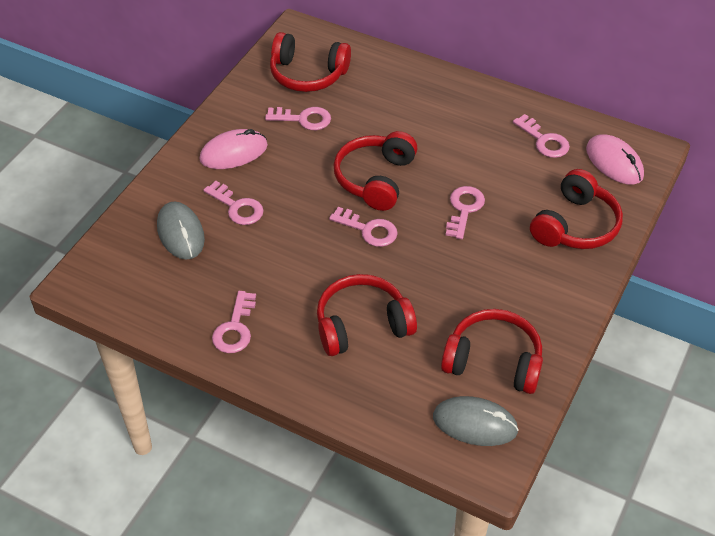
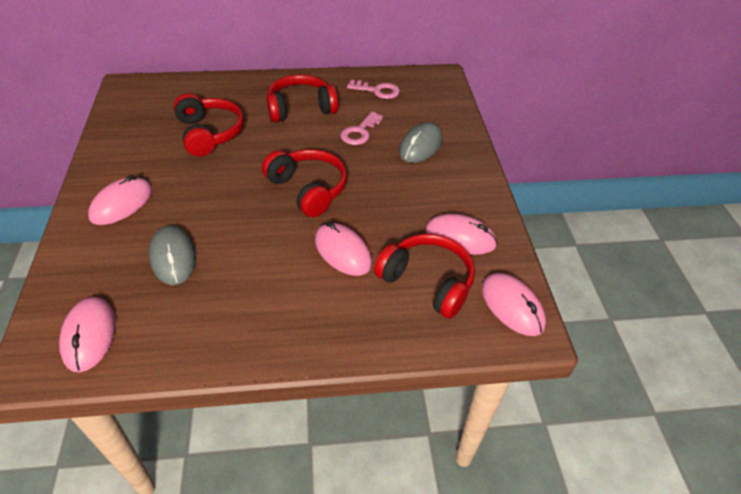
pink key: [204,181,264,225] [212,291,256,353] [265,107,331,130] [329,207,398,247] [446,186,485,239] [513,114,570,158] = 6 -> [340,112,383,145] [347,80,400,99] = 2
pink mouse: [200,129,268,169] [586,134,644,185] = 2 -> [59,297,116,372] [88,175,152,225] [315,222,372,276] [426,214,498,255] [482,273,546,336] = 5
red headphones: [270,32,351,92] [317,274,417,356] [334,131,417,211] [441,309,543,394] [530,169,623,249] = 5 -> [173,93,244,156] [262,149,347,217] [266,74,338,122] [374,234,475,319] = 4

